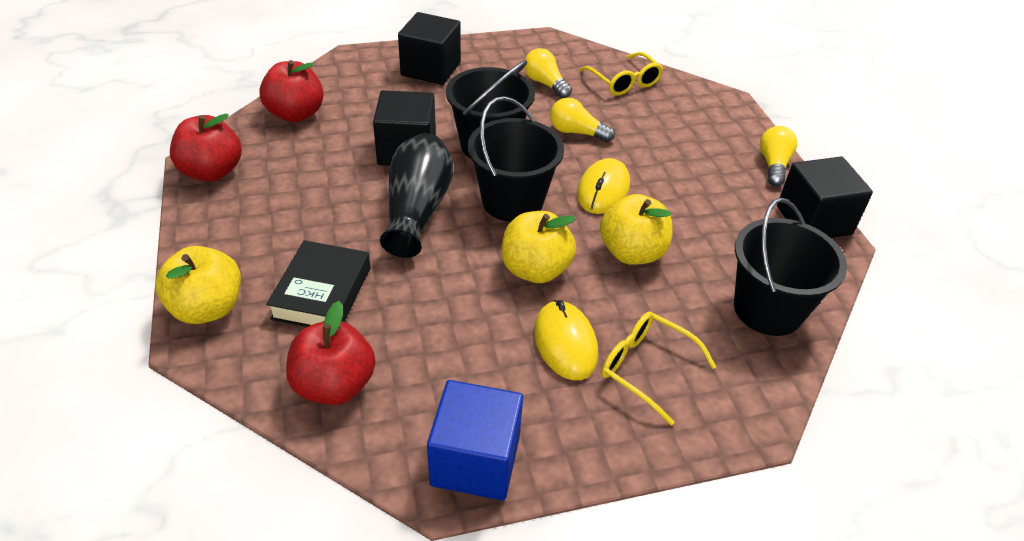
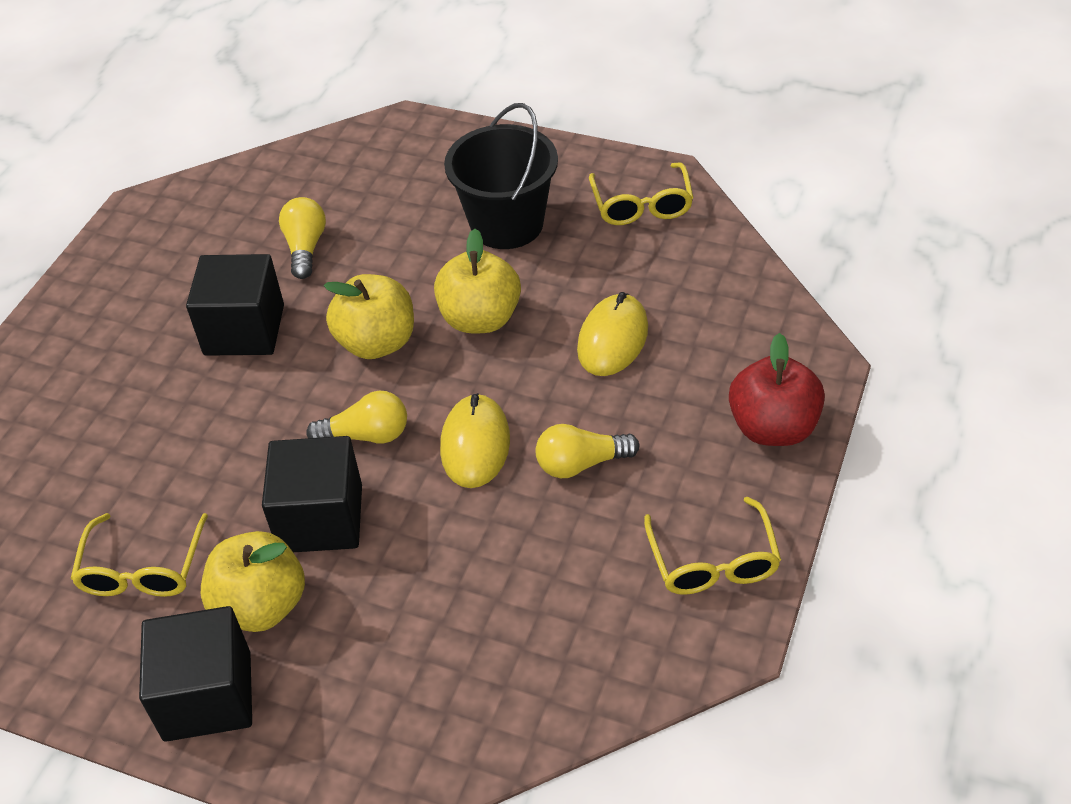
black book: [266,240,370,327] = 1 -> none = 0
black bucket: [446,60,535,159] [468,96,564,222] [734,198,847,336] = 3 -> [444,103,558,249] = 1
black vase: [380,133,453,258] = 1 -> none = 0
blue cube: [427,380,523,500] = 1 -> none = 0
red apple: [170,113,242,182] [259,60,324,122] [286,301,375,405] = 3 -> [729,333,825,446] = 1
yellow glasses: [579,52,663,96] [602,312,716,426] = 2 -> [70,513,208,597] [589,162,694,225] [644,497,781,595] = 3

